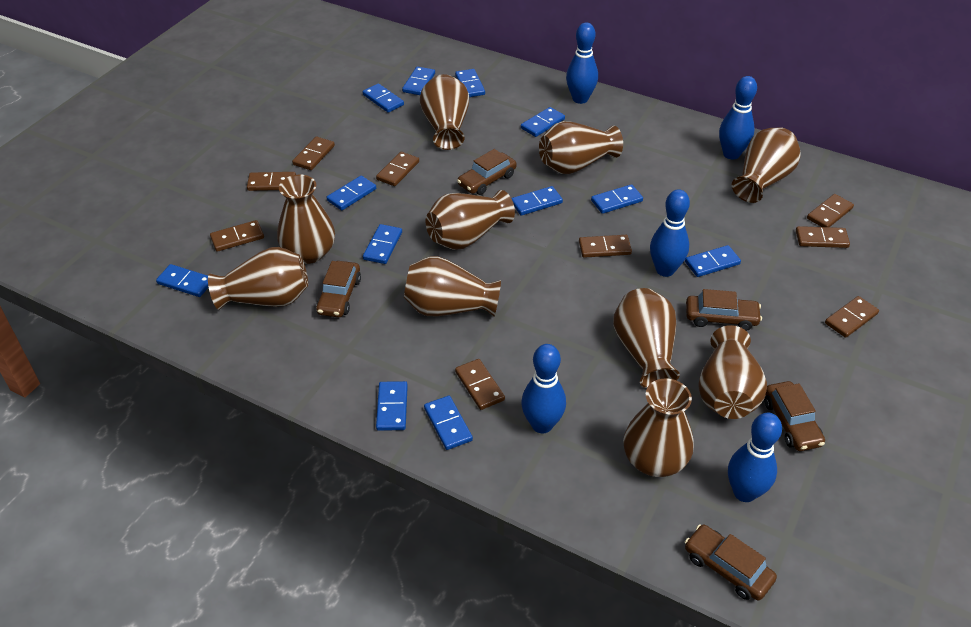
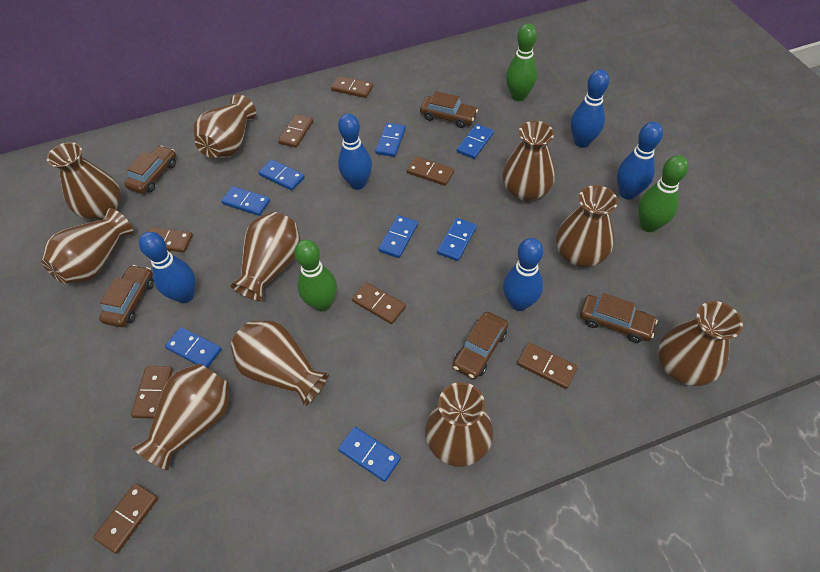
blue domino: [156,264,209,297] [327,176,376,210] [363,83,404,113] [363,224,402,264] [376,381,408,431] [402,66,435,95] [424,396,473,450] [455,69,485,97] [511,186,563,216] [521,107,565,137] [591,184,643,214] [685,245,741,277] = 12 -> [165,327,222,368] [221,186,270,216] [258,159,305,191] [338,427,401,482] [375,123,406,157] [378,215,418,258] [437,218,477,261] [457,124,494,159] = 8
brown domino: [210,220,264,252] [247,172,296,191] [292,136,335,170] [376,152,419,186] [455,359,505,410] [579,235,632,258] [796,226,850,248] [807,194,854,227] [825,296,879,338] = 9 -> [93,483,158,554] [131,366,173,419] [147,227,193,253] [278,114,313,148] [331,76,373,98] [352,282,406,324] [407,156,454,186] [517,343,578,389] = 8
green bowling pin: none = 0 -> [294,239,337,311] [506,23,537,101] [638,155,689,232] = 3

